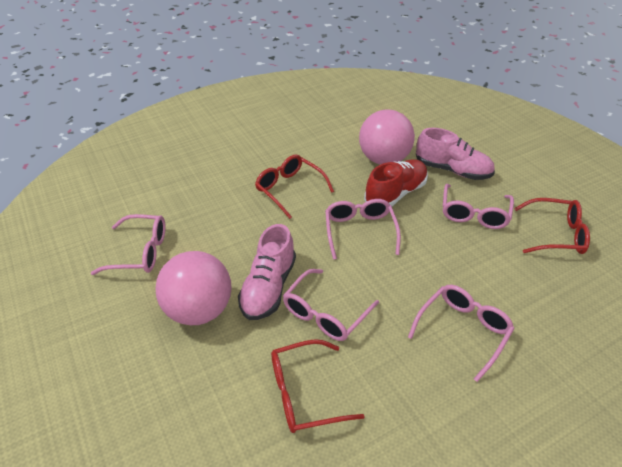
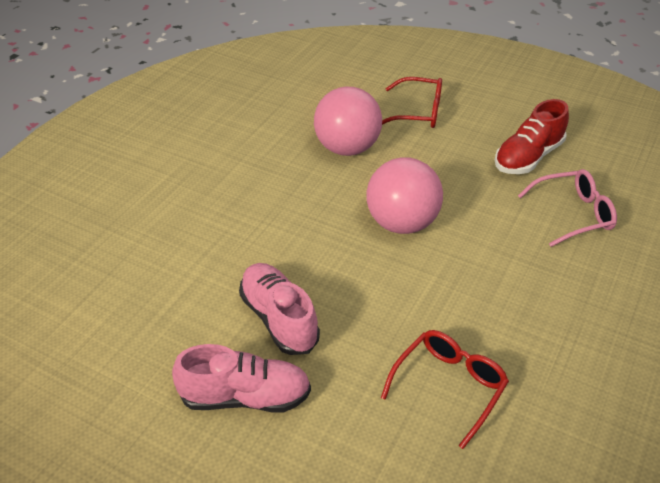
pink glasses: [91,214,166,275] [283,269,379,341] [325,199,401,260] [408,285,515,382] [443,184,514,229] = 5 -> [518,169,617,247] = 1
red glasses: [255,155,334,219] [271,339,365,433] [514,198,590,254] = 3 -> [381,330,509,449] [382,77,442,128] = 2

